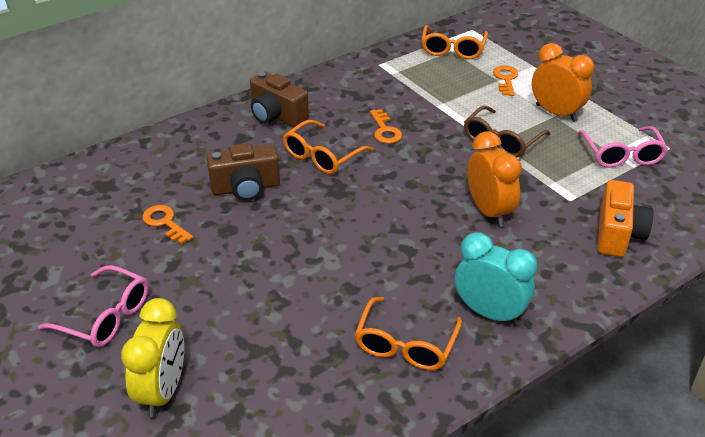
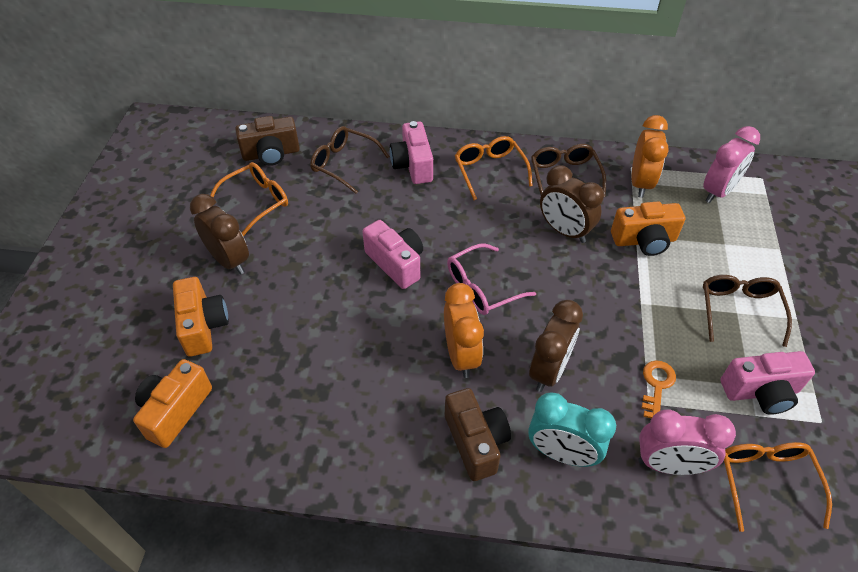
brown clock: none = 0 -> [190,194,249,275] [529,300,583,392] [540,165,604,243] = 3
brown glasses: [464,106,550,157] = 1 -> [310,126,390,194] [531,144,606,198] [703,275,792,347] = 3
orange camera: [598,180,653,257] = 1 -> [133,359,212,448] [173,277,229,357] [611,202,685,256] = 3
orange key: [142,205,193,244] [370,109,402,144] [493,66,518,96] = 3 -> [642,360,676,419] = 1
pink camera: none = 0 -> [362,220,423,289] [390,121,433,184] [720,351,815,415] = 3
pink clock: none = 0 -> [638,409,736,475] [703,126,760,203] = 2
pink glasses: [38,265,148,347] [577,126,668,168] = 2 -> [447,243,536,315] = 1
yellow clock: [121,298,184,417] = 1 -> none = 0

